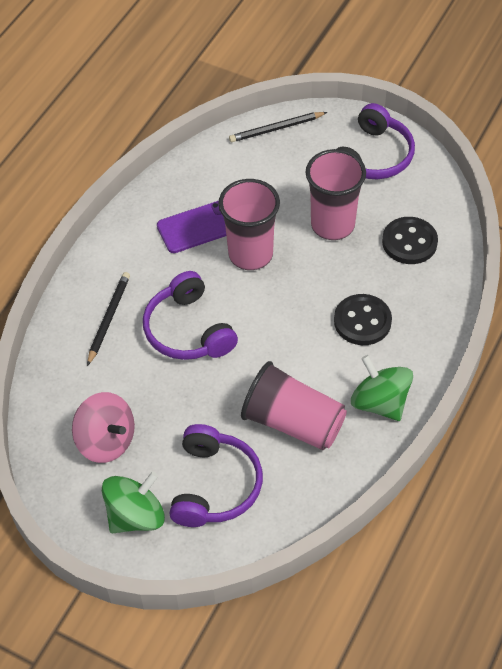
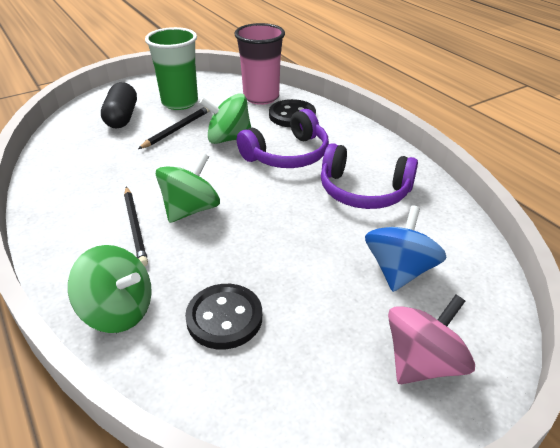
black capsule: none = 0 -> [101,82,137,128] = 1
blue spinning top: none = 0 -> [365,205,447,292] = 1
green cup: none = 0 -> [145,27,198,110] = 1
green spinning top: [102,471,165,533] [351,355,413,421] = 2 -> [68,245,152,333] [156,153,220,223] [200,93,251,144] = 3
pink cup: [218,179,280,270] [241,361,347,450] [306,149,366,240] = 3 -> [234,23,285,105] = 1
purple headphones: [143,271,238,360] [170,424,263,527] [337,103,415,179] = 3 -> [237,109,329,168] [321,143,418,209] = 2
purple phone: [157,201,226,253] = 1 -> none = 0

